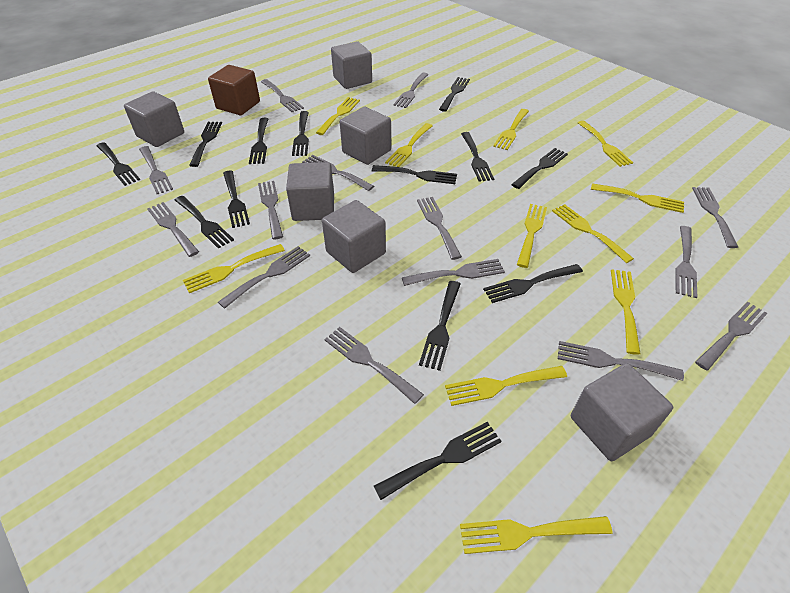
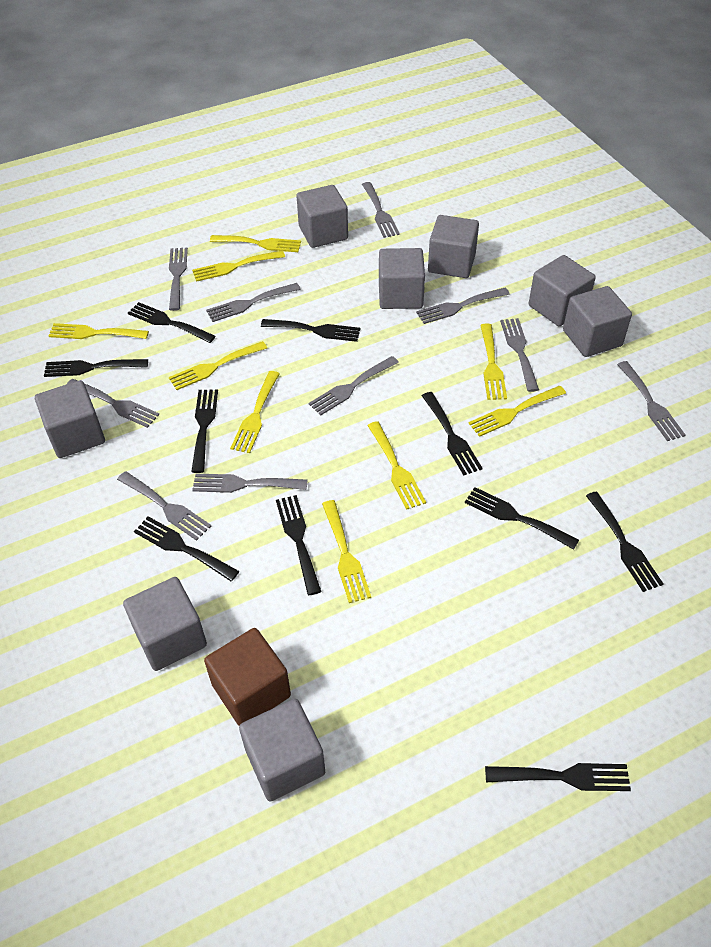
black fork: [97,142,140,186] [175,196,234,249] [189,122,222,167] [223,170,250,228] [249,118,268,164] [292,111,309,156] [372,165,457,184] [374,422,502,500] [419,281,461,371] [439,77,470,112] [461,132,494,182] [483,264,583,303] [511,148,568,189] = 13 -> [44,359,148,377] [128,302,216,343] [134,516,239,581] [191,390,218,473] [261,319,360,342] [276,495,322,595] [422,392,483,476] [465,487,579,550] [485,763,631,791] [586,491,663,592] = 10
grey cube: [124,91,184,147] [286,162,334,221] [322,200,386,273] [331,41,372,89] [340,107,391,165] [571,363,673,461] = 6 -> [35,380,105,458] [123,577,207,671] [239,699,325,801] [296,185,348,248] [379,248,425,309] [428,215,479,278] [529,255,596,326] [563,286,632,357] = 8
grey fork: [139,146,173,194] [147,202,199,257] [218,246,310,309] [258,181,283,239] [261,79,304,112] [302,155,374,191] [324,327,424,404] [393,73,428,108] [402,259,505,286] [417,197,462,260] [558,341,684,381] [675,226,697,298] [692,187,738,248] [695,302,768,371] = 14 -> [67,379,159,428] [117,471,211,541] [169,248,188,311] [192,474,308,493] [206,283,301,322] [309,356,399,415] [362,182,400,238] [416,288,510,324] [500,318,539,392] [617,361,685,441] = 10
yellow fork: [183,244,285,293] [316,97,360,135] [385,123,432,167] [445,366,567,406] [460,516,612,554] [493,109,529,150] [517,204,547,268] [552,204,634,263] [578,121,633,167] [591,183,684,213] [611,269,640,355] = 11 -> [48,323,149,339] [169,341,267,390] [192,250,285,282] [210,235,301,252] [230,371,280,453] [322,500,371,603] [367,421,426,510] [468,386,566,437] [480,324,507,400] = 9

